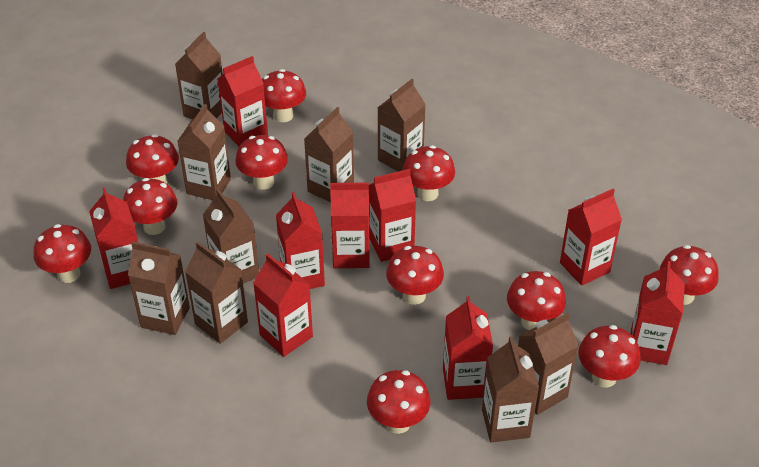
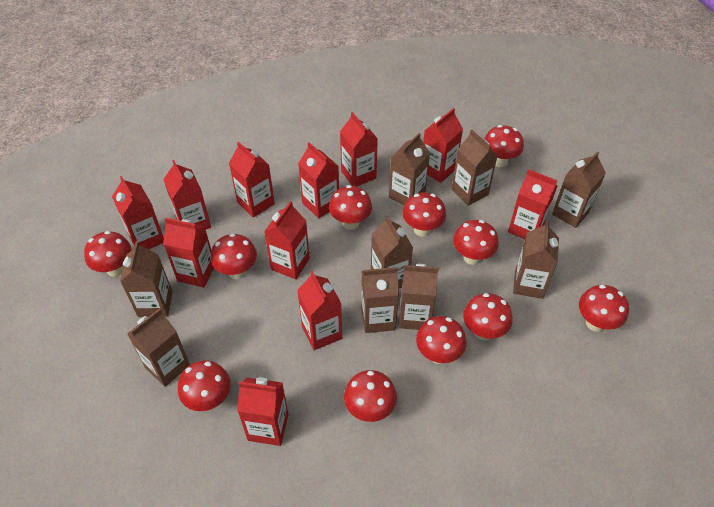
red carton: [89,188,139,289] [218,56,268,146] [253,253,313,357] [276,192,325,289] [330,182,370,268] [369,169,416,262] [443,296,493,400] [560,189,622,286] [631,261,685,365] = 9 -> [112,176,164,250] [163,160,211,229] [163,218,214,287] [229,141,275,218] [237,377,288,446] [264,201,310,280] [297,271,342,350] [298,142,339,218] [340,112,378,187] [423,108,463,183] [508,169,558,239] = 11

